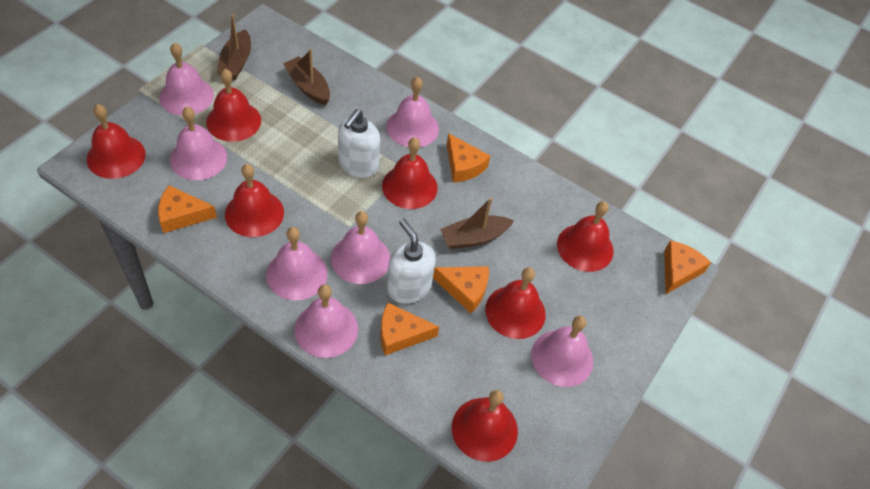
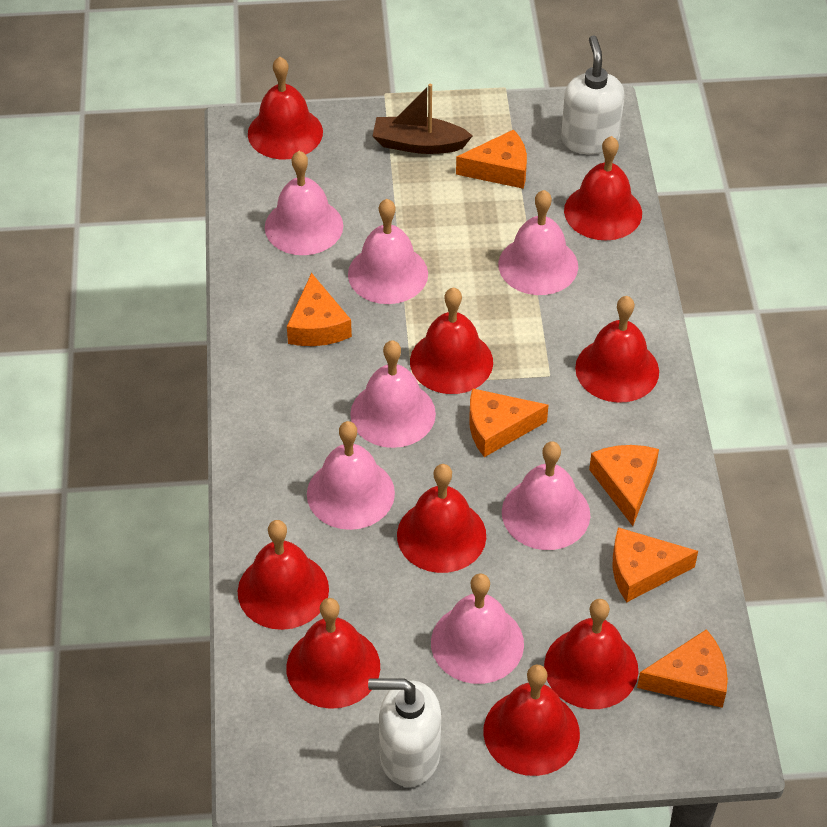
brown boat: [217,14,251,80] [283,49,330,105] [440,198,514,249] = 3 -> [373,84,473,154] = 1
orange cheese: [158,185,217,233] [380,303,439,355] [433,266,489,313] [447,133,490,183] [664,240,711,294] = 5 -> [287,273,352,346] [456,130,527,189] [469,388,548,457] [589,445,659,526] [613,527,698,602] [637,629,728,708] = 6
red bell: [87,104,146,179] [206,69,261,142] [225,164,284,237] [382,137,438,209] [452,390,518,462] [485,267,546,339] [557,201,614,272] = 7 -> [238,520,329,630] [248,57,323,159] [286,598,380,709] [397,464,486,573] [410,287,493,394] [483,664,580,776] [544,599,639,709] [564,136,642,240] [575,296,659,403] = 9

